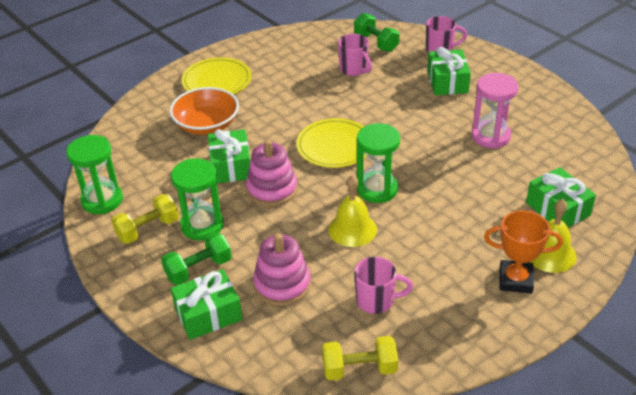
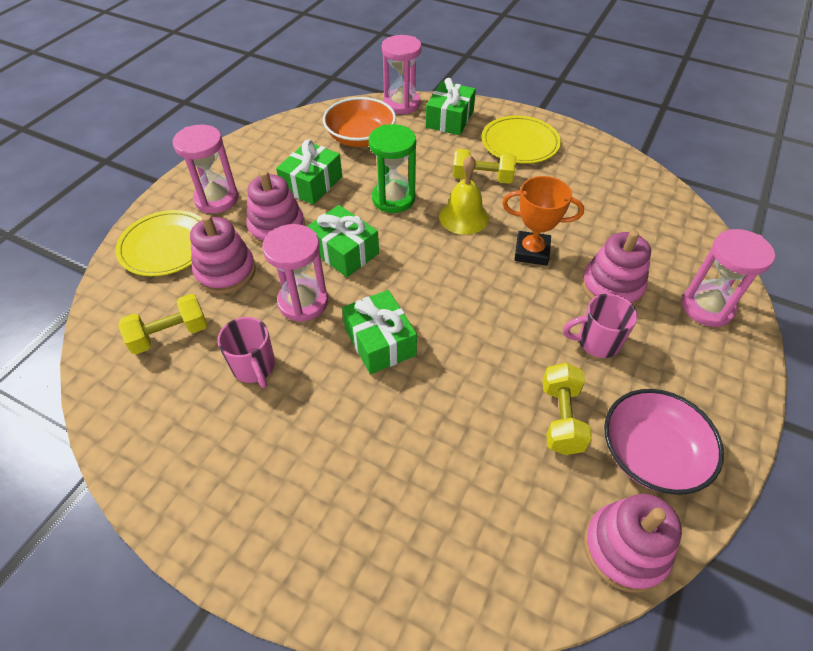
green dumbbell: [161,232,231,285] [354,13,399,52] = 2 -> none = 0
green hourglass: [66,135,123,214] [171,159,224,240] [357,123,400,203] = 3 -> [369,124,416,213] = 1
pink bowl: none = 0 -> [604,389,724,495] = 1
pink hourglass: [471,73,519,149] = 1 -> [173,125,239,213] [262,224,328,322] [382,35,422,114] [681,229,775,327] = 4
pink mug: [338,34,372,76] [354,257,413,314] [426,16,467,54] = 3 -> [217,317,275,388] [563,294,638,358] = 2
pink stacking toy: [246,140,298,207] [253,233,311,306] = 2 -> [190,215,256,294] [246,171,305,245] [582,230,651,306] [584,494,682,592] = 4
yellow bell: [329,175,377,247] [530,199,577,273] = 2 -> [439,155,489,235] = 1
yellow dumbbell: [111,194,179,244] [322,336,398,381] = 2 -> [119,294,207,354] [452,149,516,184] [543,363,592,455] = 3

